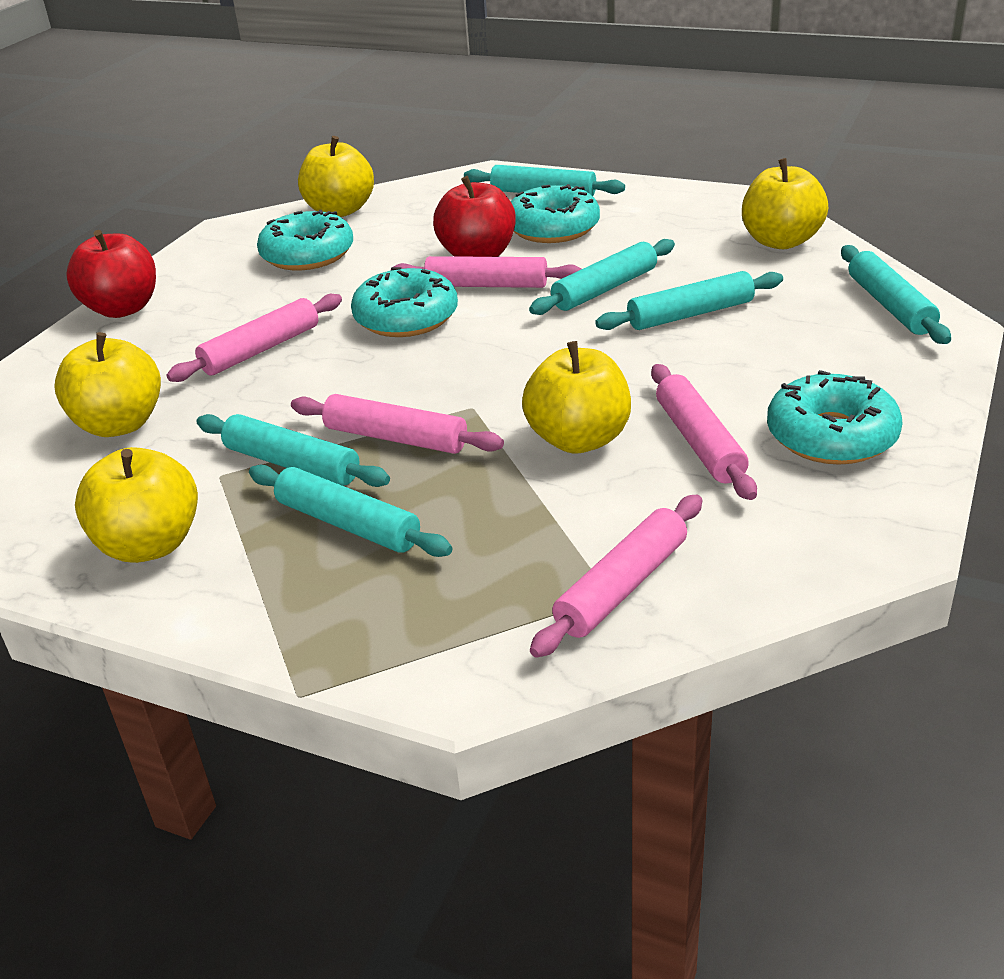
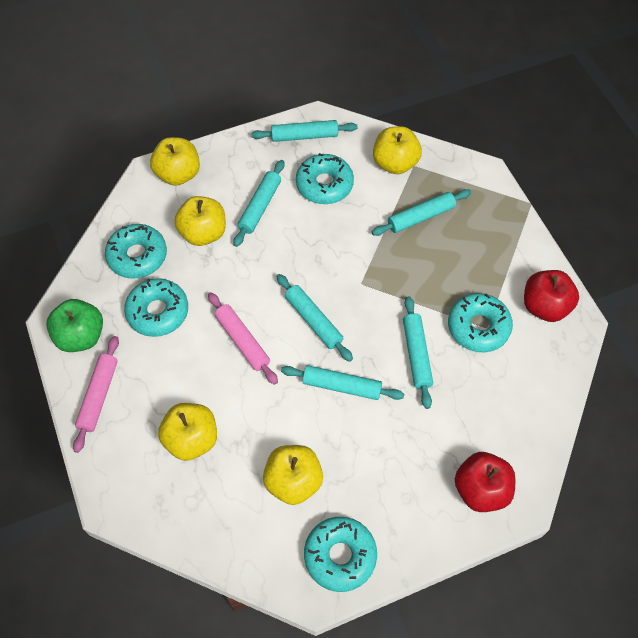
green apple: none = 0 -> [46,299,103,352] = 1
pink rolling pin: [166,294,342,382] [291,394,504,454] [394,256,582,288] [530,494,702,658] [651,364,757,500] = 5 -> [73,336,119,453] [208,292,278,385] = 2
turquoise donut: [257,210,353,270] [351,267,458,337] [511,184,600,243] [767,370,903,465] = 4 -> [105,224,167,279] [124,278,188,337] [296,153,354,204] [304,517,377,592] [448,293,513,352] = 5

